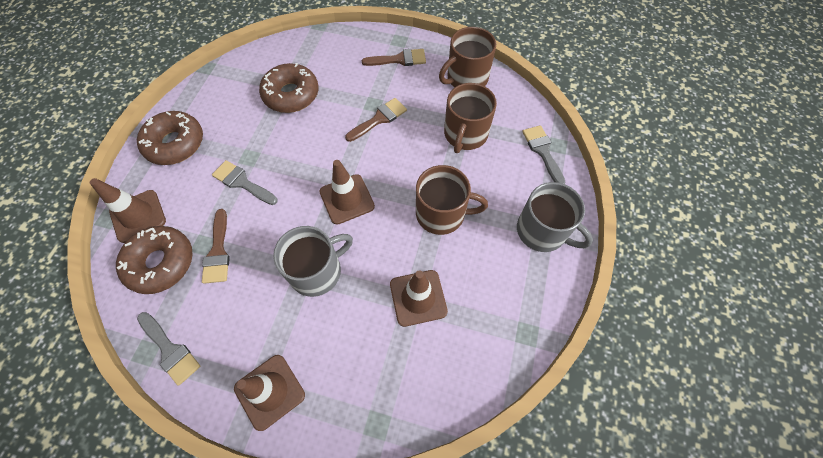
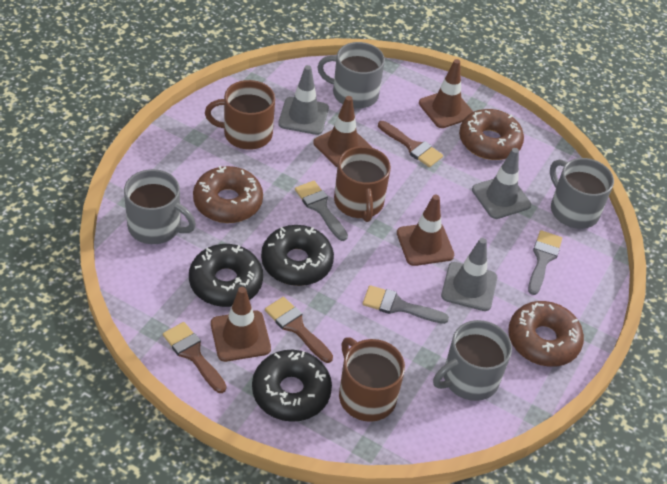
black donut: none = 0 -> [189,244,263,307] [252,350,332,422] [261,225,334,286] = 3
grey mug: [273,226,353,297] [517,182,593,252] = 2 -> [124,169,196,244] [317,42,385,109] [433,320,512,401] [550,158,614,229] = 4
grey traffic cone: none = 0 -> [278,65,329,135] [441,238,497,311] [472,148,531,219] = 3

